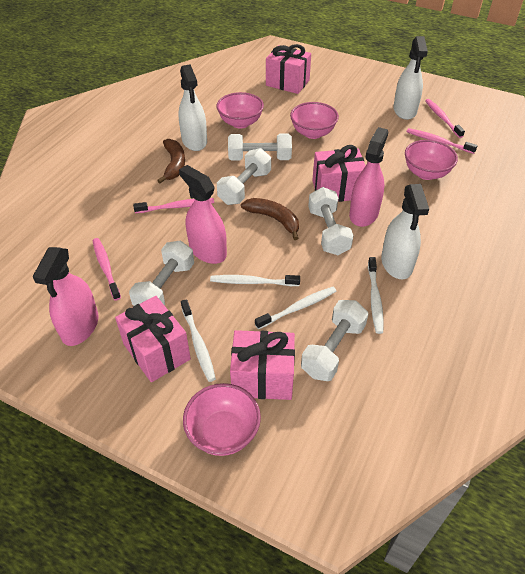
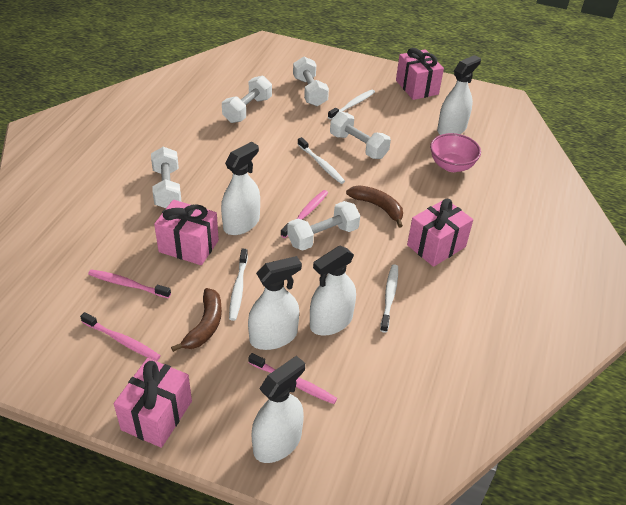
pink bowl: [183,383,261,456] [216,92,264,129] [290,102,339,139] [405,140,458,180] = 4 -> [430,133,481,172] = 1
pink spray bottle: [32,247,98,346] [179,165,227,264] [349,127,388,227] = 3 -> none = 0
white spray bottle: [178,64,207,151] [381,184,429,279] [393,36,428,120] = 3 -> [221,142,260,235] [248,256,302,350] [252,356,305,463] [310,246,356,336] [437,55,481,135] = 5

